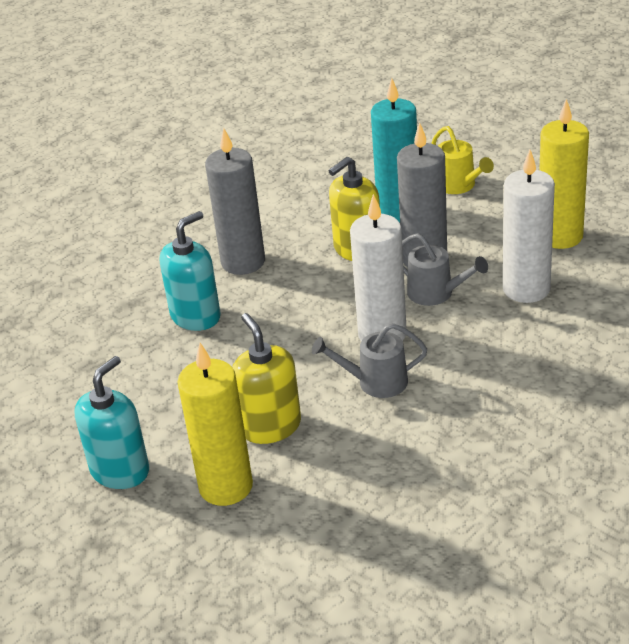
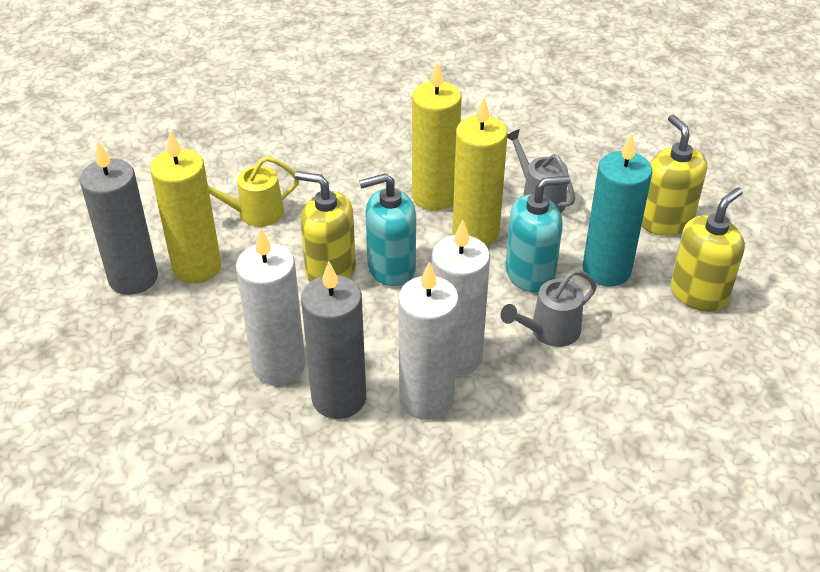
white candle: [350,194,407,341] [503,150,555,303] = 2 -> [236,228,305,385] [398,262,459,420] [432,220,490,376] = 3
yellow candle: [177,343,253,506] [539,99,589,249] = 2 -> [150,131,221,284] [412,61,462,211] [452,97,508,246] = 3
yellow soap dispenser: [232,313,301,444] [329,157,380,261] = 2 -> [295,171,356,282] [642,115,707,236] [670,187,745,312] = 3

